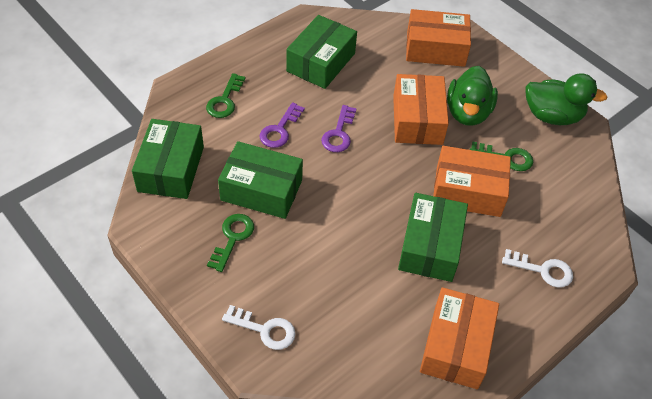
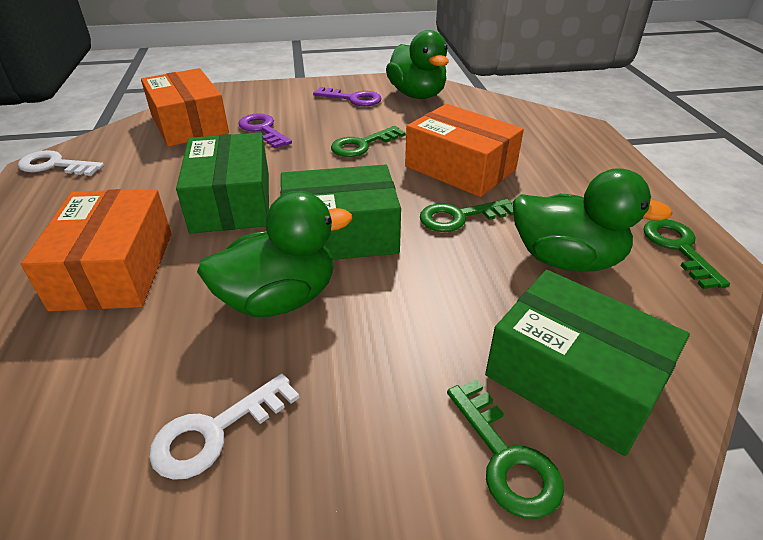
green box: [132,119,204,199] [218,141,303,219] [286,15,357,89] [398,193,468,282] = 4 -> [176,133,269,234] [280,164,401,260] [485,270,690,456] = 3
green duck: [447,66,498,126] [526,73,608,125] = 2 -> [197,191,352,317] [386,30,449,99] [512,168,673,272] = 3
green key: [206,73,246,118] [207,214,254,272] [470,141,533,171] = 3 -> [331,126,406,157] [420,199,514,232] [447,379,564,519] [643,219,730,289] = 4
orange box: [393,74,449,145] [406,9,471,67] [420,287,499,389] [433,146,511,217] = 4 -> [21,189,171,311] [141,68,229,147] [405,104,524,197] = 3

